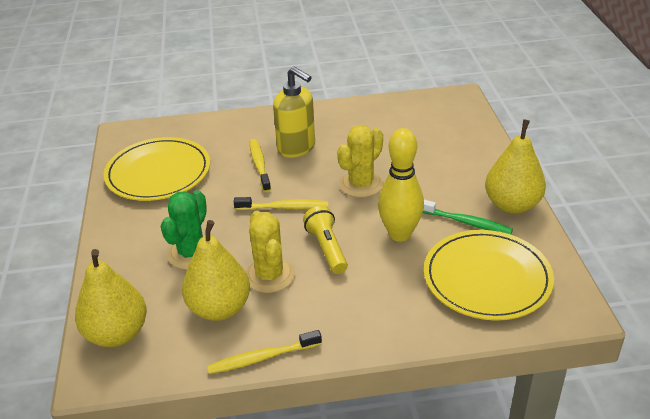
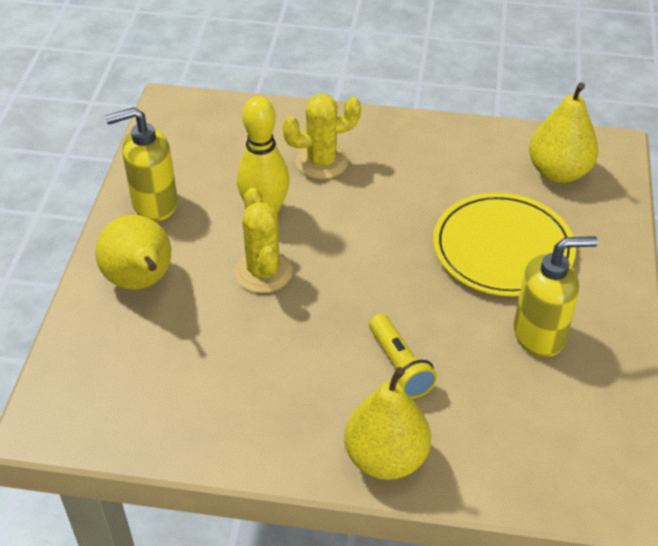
green cactus: [161,190,207,270] = 1 -> none = 0
green toothbrush: [423,200,513,234] = 1 -> none = 0
yellow plate: [104,137,210,201] [424,230,554,321] = 2 -> [433,193,576,297] = 1
yellow soap dispenser: [273,67,315,158] = 1 -> [105,107,178,221] [513,236,598,357] = 2
yellow toothbrush: [207,330,322,374] [234,197,328,210] [250,139,271,192] = 3 -> none = 0

